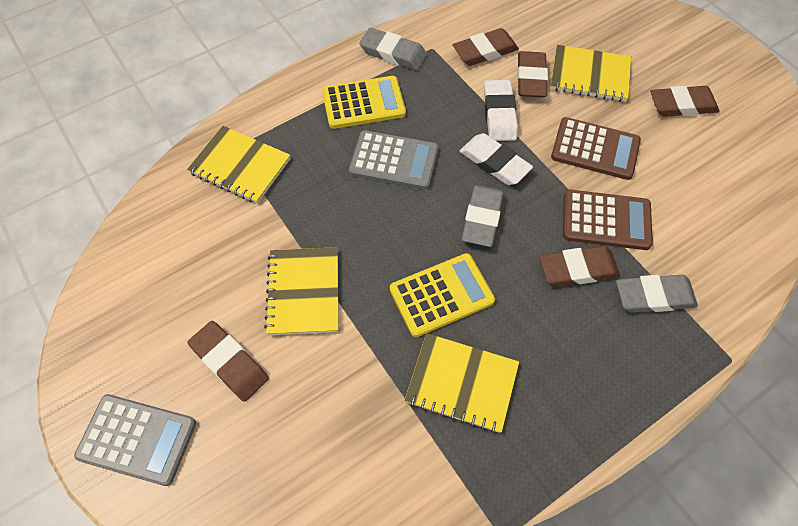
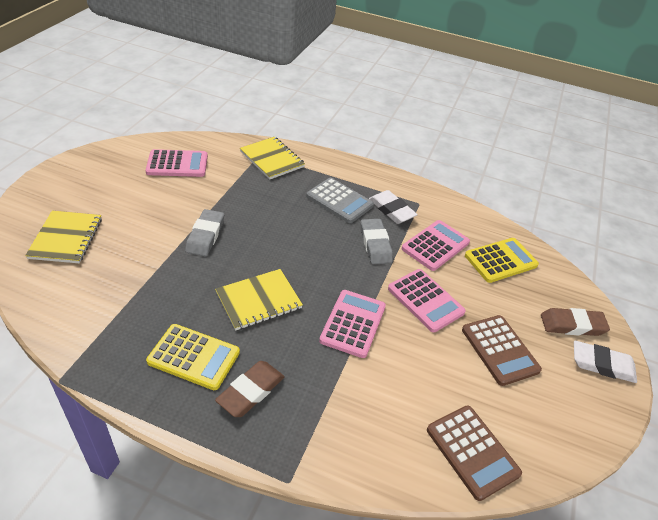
brown eraser: [187,321,269,402] [453,28,519,66] [517,51,548,97] [540,246,620,287] [650,86,719,117] = 5 -> [215,361,285,417] [541,308,610,336] = 2
grey calculator: [74,394,196,486] [349,130,439,190] = 2 -> [306,178,374,223] = 1
grey eraser: [359,28,427,70] [462,185,504,247] [616,275,698,313] = 3 -> [185,209,224,257] [361,219,393,264] = 2
pink calculator: none = 0 -> [146,149,208,177] [319,290,386,358] [388,269,466,332] [402,220,470,271] = 4
yellow notebook: [187,126,291,204] [264,247,338,335] [404,333,519,433] [550,45,631,102] = 4 -> [25,211,102,263] [215,269,303,331] [240,137,305,179] = 3

